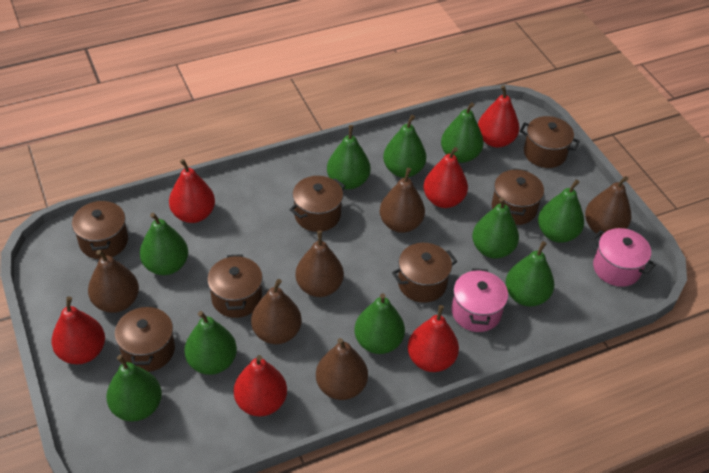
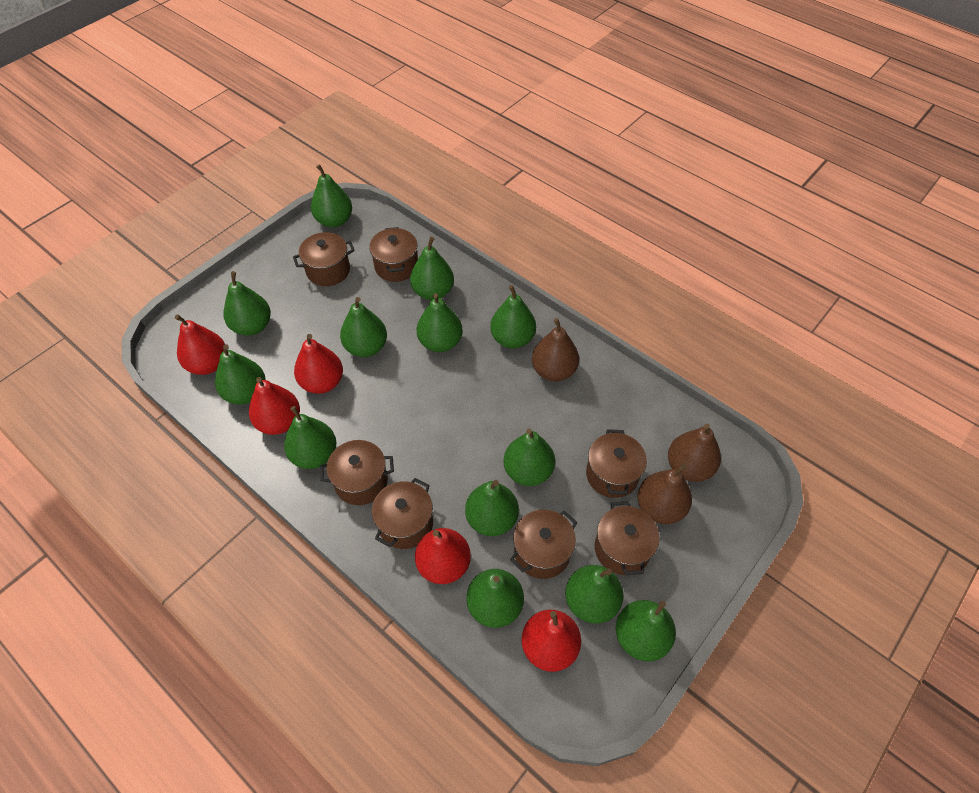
brown pear: [88,250,139,313] [251,279,302,344] [295,231,344,297] [316,338,368,400] [380,168,425,233] [585,176,631,236] = 6 -> [532,318,579,382] [637,464,692,524] [668,424,721,482] = 3
green pear: [106,355,162,422] [140,213,188,275] [184,311,237,375] [327,125,371,190] [354,293,405,354] [383,115,426,178] [441,102,484,163] [472,197,519,259] [505,241,554,307] [538,180,584,243] = 10 -> [215,344,266,405] [223,271,271,336] [284,406,336,469] [311,164,352,228] [340,297,387,357] [410,237,454,300] [416,293,463,352] [465,480,519,536] [466,569,524,628] [490,285,536,349] [503,429,555,486] [565,565,623,624] [616,600,676,662] = 13
pink pot: [451,268,508,332] [592,228,656,287] = 2 -> none = 0
red pear: [52,297,105,364] [169,159,215,223] [234,355,287,417] [408,305,459,372] [423,147,468,208] [478,85,520,148] = 6 -> [175,314,225,375] [249,377,300,435] [294,334,343,394] [415,528,471,584] [521,610,581,672] = 5

